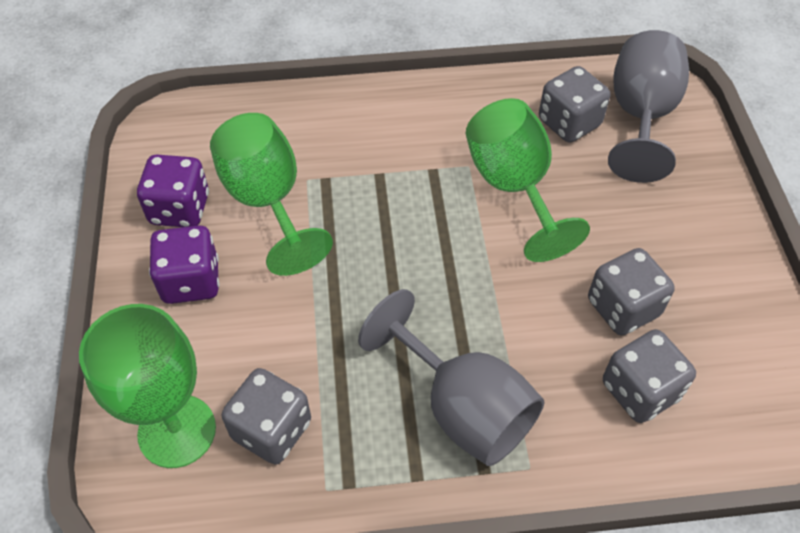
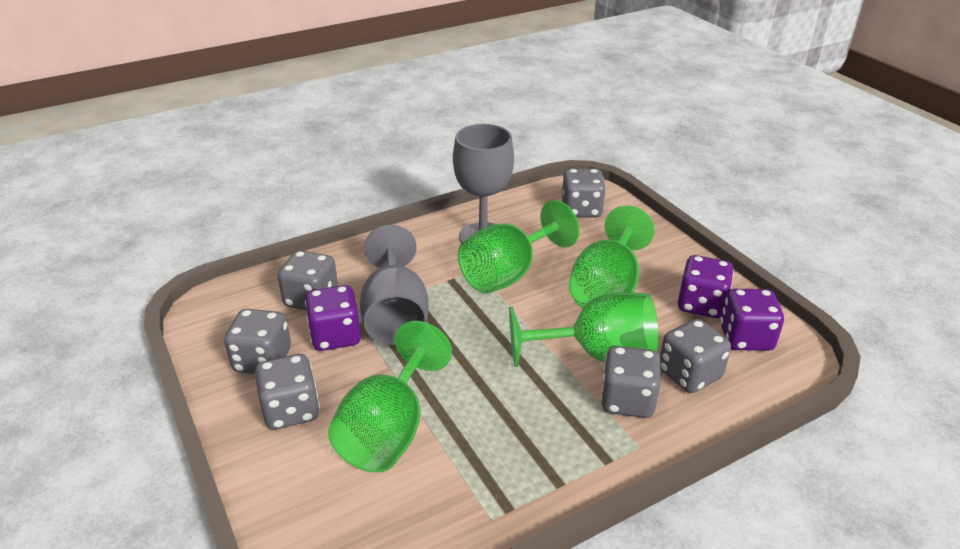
green goblet: [79,304,216,468] [210,113,333,276] [466,98,590,262] = 3 -> [328,321,452,473] [458,200,580,294] [509,292,659,367] [569,205,655,308] = 4
grey dice: [222,368,311,465] [539,66,610,143] [588,248,675,335] [603,329,696,423] = 4 -> [224,309,291,374] [255,354,320,430] [278,250,338,310] [562,169,606,218] [601,346,660,418] [660,319,731,393] = 6
purple dice: [137,154,209,227] [149,225,220,304] = 2 -> [305,285,361,351] [678,255,734,318] [720,289,784,351] = 3

